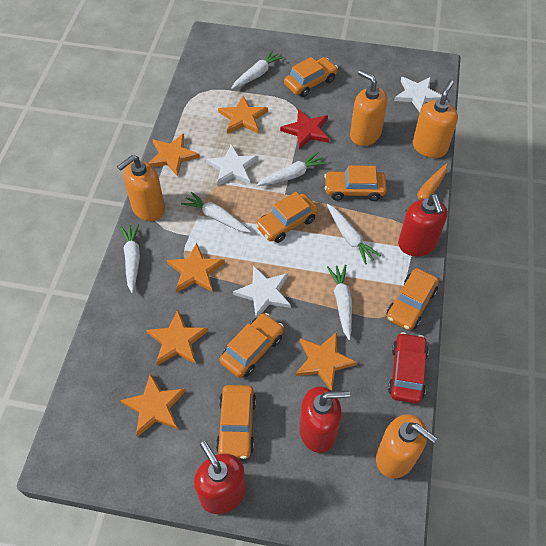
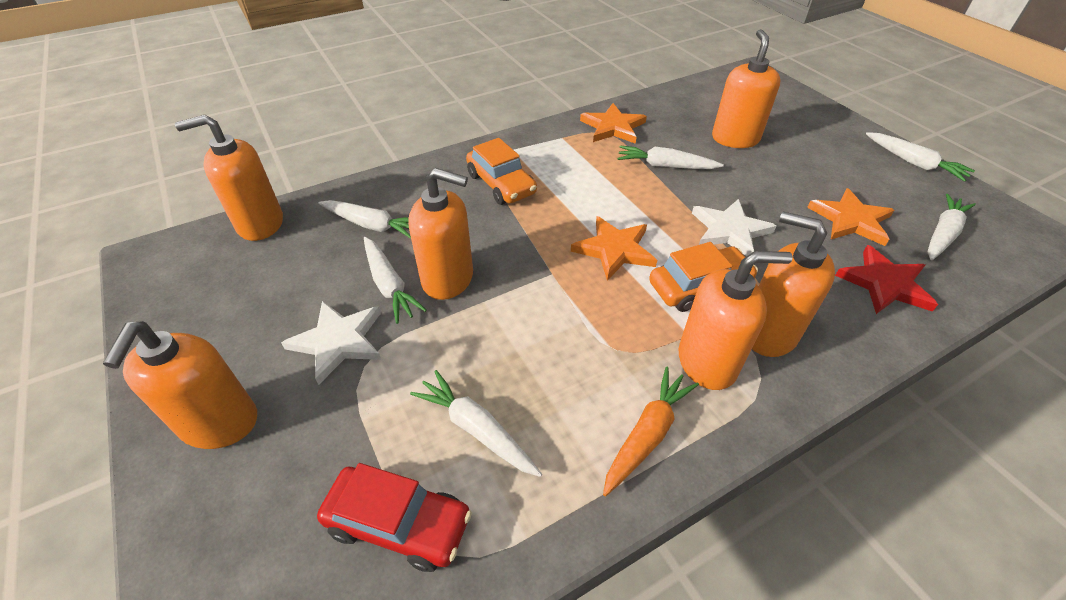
orange car: [216,385,256,459] [219,313,284,378] [255,192,318,243] [284,57,338,97] [324,165,387,201] [386,268,439,331] = 6 -> [466,138,537,205] [649,242,758,312] = 2
orange soap dispenser: [117,155,165,221] [350,70,388,146] [376,414,437,478] [413,80,458,158] = 4 -> [103,321,257,449] [175,115,283,241] [408,168,473,300] [679,251,793,390] [712,29,781,148] [752,212,835,357] = 6
orange star: [120,373,186,437] [146,310,208,365] [148,134,200,177] [167,243,225,293] [218,96,268,134] [295,332,357,391] = 6 -> [571,216,657,281] [580,103,647,144] [807,188,894,246] = 3
red soap dispenser: [194,441,246,514] [299,386,350,453] [398,194,447,256] = 3 -> none = 0
white star: [206,144,259,186] [233,265,291,318] [394,77,442,112] = 3 -> [281,301,381,385] [692,199,776,256] = 2

